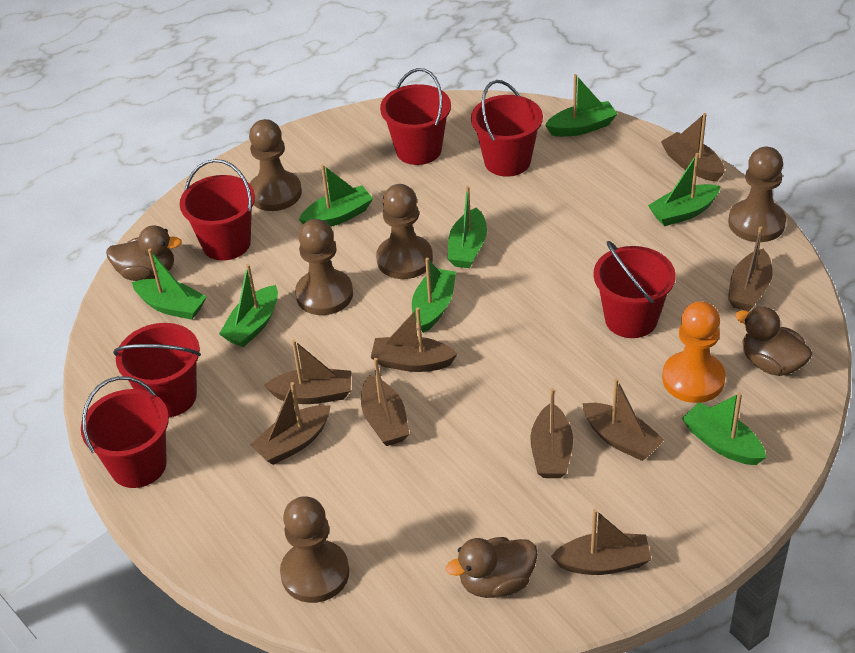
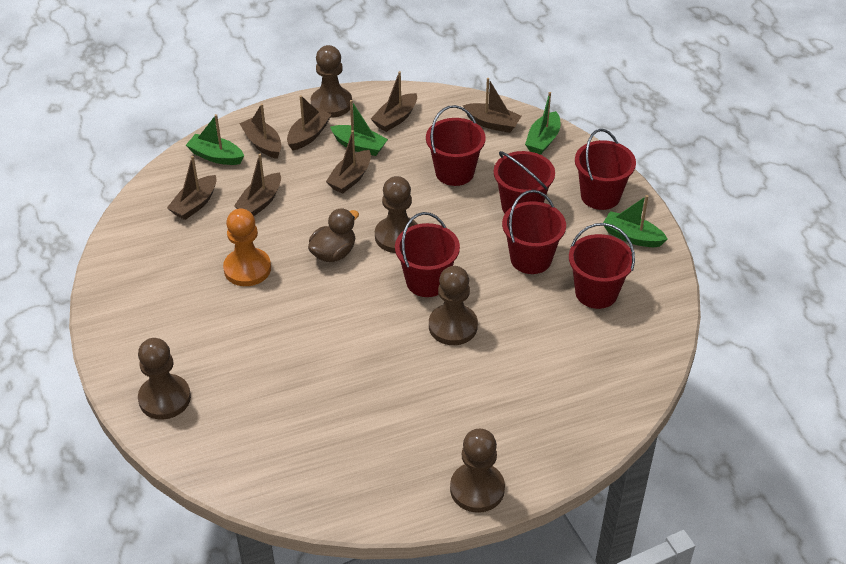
brown boat: [250,382,330,465] [264,340,351,404] [361,358,409,446] [371,307,458,372] [530,388,573,478] [551,509,651,575] [583,378,664,461] [661,113,724,182] [728,227,773,311] = 9 -> [167,156,216,220] [234,154,281,216] [239,104,281,159] [287,95,332,151] [326,130,371,194] [371,71,417,132] [463,78,521,133] = 7
brown duck: [106,225,182,281] [446,537,538,598] [735,307,813,376] = 3 -> [308,208,359,262] = 1
green boat: [132,249,207,320] [219,264,278,347] [299,164,373,227] [412,258,456,333] [448,186,487,268] [545,74,617,137] [648,153,721,226] [682,393,766,465] = 8 -> [186,114,244,165] [330,100,388,156] [525,92,560,155] [603,195,667,247] = 4

